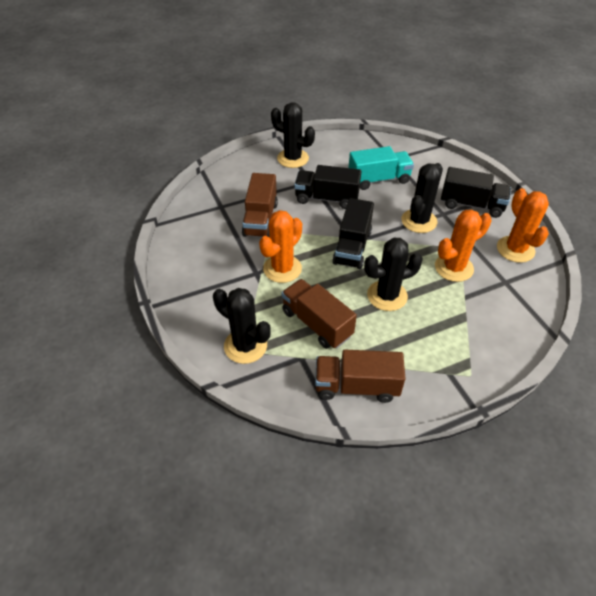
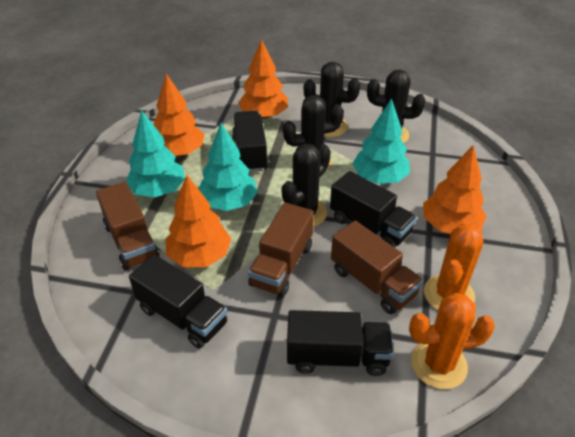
black truck: [294,165,361,209] [332,198,374,269] [441,167,511,218] = 3 -> [129,255,227,349] [232,111,269,172] [287,310,394,376] [330,171,417,248] = 4
orange cactus: [259,210,302,283] [435,209,492,282] [497,188,549,263] = 3 -> [409,293,495,389] [424,223,483,310] = 2
orange tree: none = 0 -> [154,74,204,156] [166,175,231,267] [238,39,288,119] [423,145,487,234] = 4
turquoise tree: none = 0 -> [126,110,185,198] [199,123,258,211] [352,98,410,184] = 3
turquoise truck: [348,146,414,190] = 1 -> none = 0

